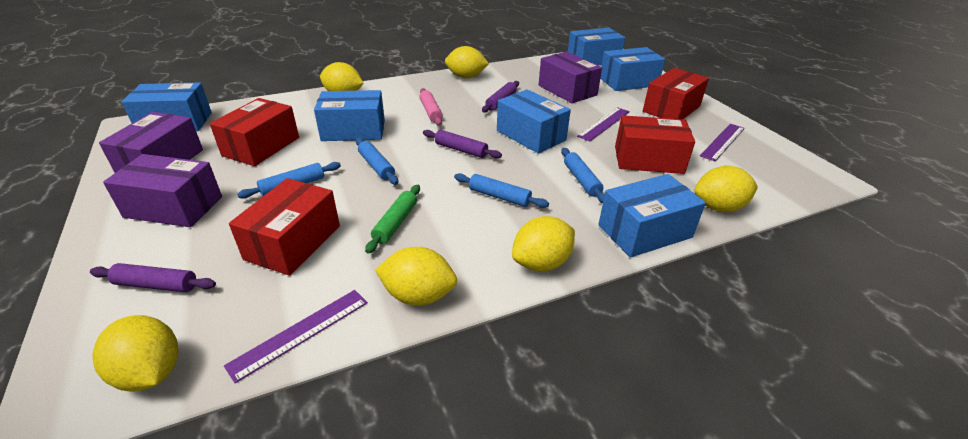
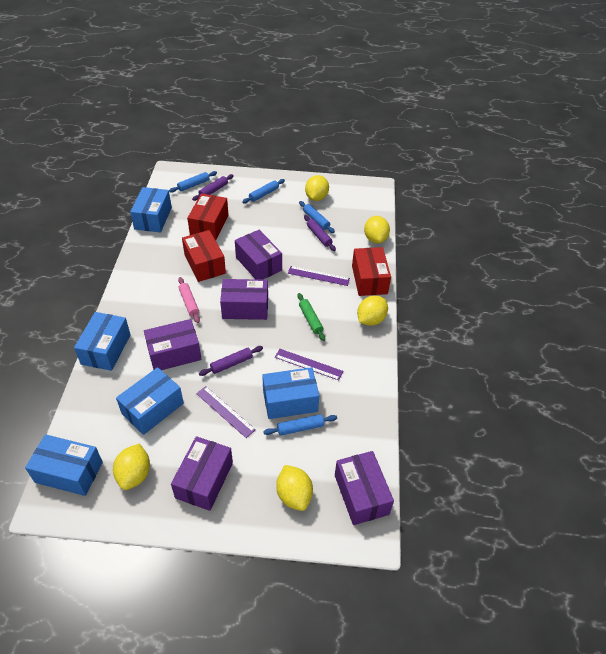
blue box: [122,82,212,131] [314,90,385,141] [497,89,571,154] [568,28,625,65] [598,174,706,258] [600,47,665,91] = 6 -> [25,434,103,496] [74,312,131,371] [116,367,184,435] [130,187,172,233] [262,367,320,419] = 5
purple box: [99,112,203,173] [103,154,222,227] [539,52,602,103] = 3 -> [144,319,202,370] [171,436,233,511] [220,279,268,320] [235,230,282,280] [335,451,394,525] = 5
red box: [210,98,299,166] [229,178,340,276] [615,115,695,174] [643,68,709,120] = 4 -> [182,230,226,282] [187,193,229,240] [352,247,391,296] = 3
yellow lemon: [92,315,178,392] [320,62,364,91] [375,247,457,306] [445,46,489,78] [512,216,575,271] [694,166,758,212] = 6 -> [113,443,150,490] [276,465,313,511] [305,175,329,201] [357,295,388,326] [364,216,390,244] = 5

